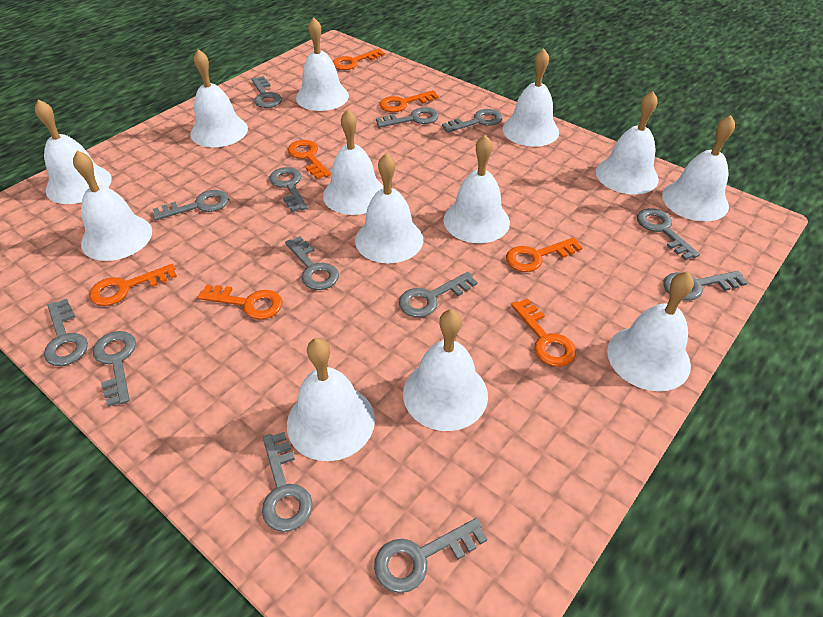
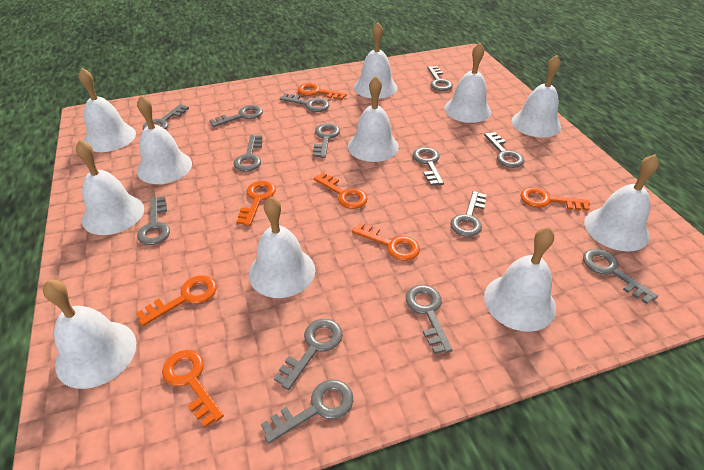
grey key: [44,299,88,366] [93,331,136,407] [153,190,229,220] [251,76,282,108] [262,432,313,532] [269,167,308,212] [285,236,339,290] [374,518,487,593] [376,107,439,128] [399,272,478,317] [442,109,503,133] [637,208,700,260] [664,271,747,301] = 13 -> [137,197,170,245] [143,104,189,130] [209,105,263,127] [234,135,262,172] [261,379,353,444] [274,319,343,390] [280,93,329,112] [313,123,340,158] [406,285,453,354] [413,147,444,186] [427,66,453,91] [450,191,486,237] [484,132,525,168] [583,249,658,304] = 14
white bell: [35,99,112,204] [73,151,152,261] [190,49,248,147] [287,338,375,461] [296,17,349,111] [323,109,384,215] [355,153,423,263] [403,309,488,431] [443,135,510,243] [502,49,559,147] [596,91,659,194] [607,271,694,391] [662,115,735,221] = 13 -> [43,280,136,389] [76,140,144,235] [79,68,136,152] [137,95,192,184] [249,196,315,298] [348,76,399,162] [354,23,397,99] [444,43,491,123] [484,227,556,332] [512,55,561,138] [584,154,659,251] = 11

